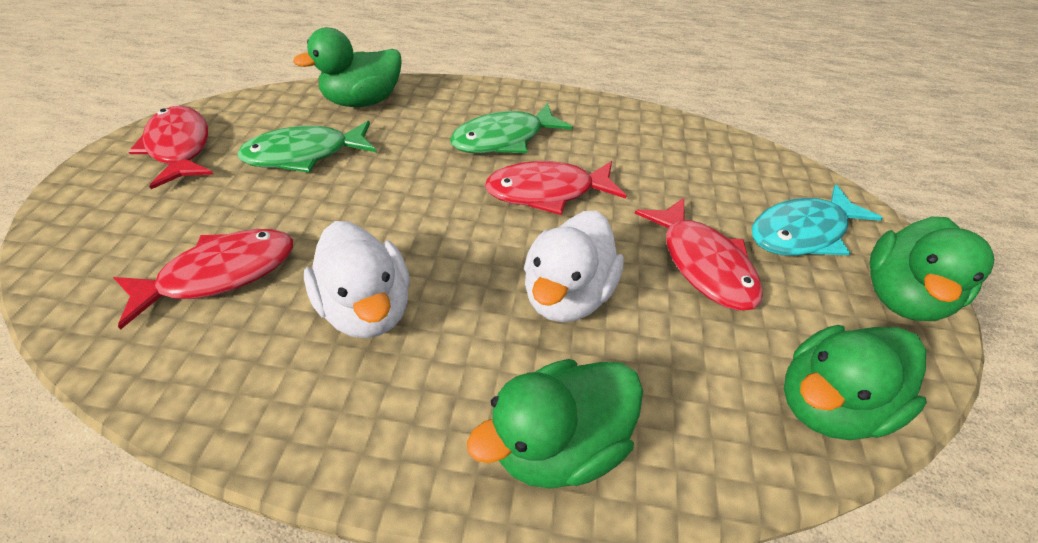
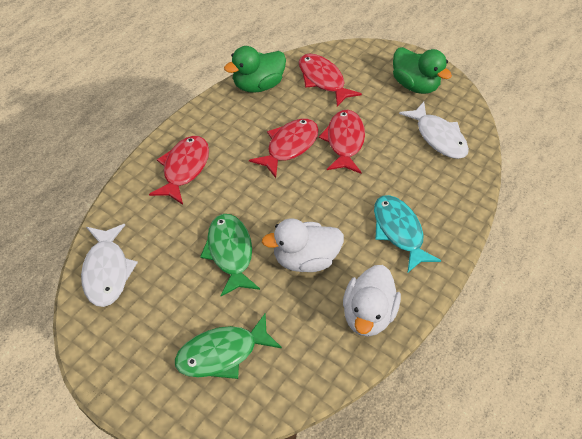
green duck: [293,27,402,107] [467,359,643,489] [784,325,927,440] [870,217,994,321] = 4 -> [224,46,286,93] [393,47,452,94] = 2
white fish: none = 0 -> [81,224,138,307] [399,102,469,159] = 2

